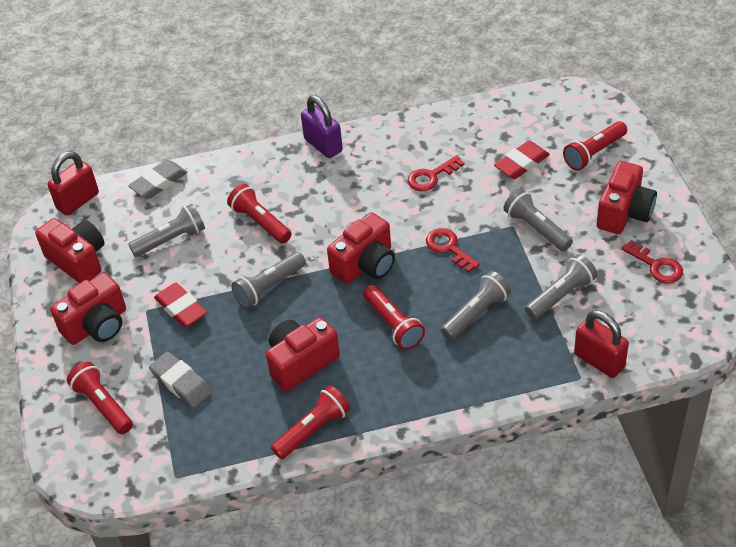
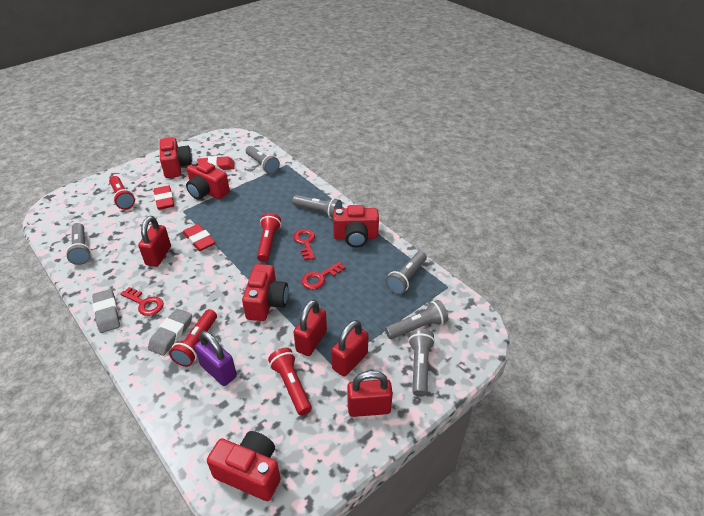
grey flashlight: [128,204,205,257] [231,252,306,308] [441,271,511,340] [503,189,573,251] [525,254,598,320] = 5 -> [66,223,91,265] [246,146,280,174] [292,195,342,218] [385,300,448,339] [386,251,427,294] [408,329,435,397] = 6
red eraser: [154,283,207,327] [494,141,550,179] = 2 -> [154,185,174,210] [183,224,216,251] [197,156,235,171] = 3
red flashlight: [67,362,133,434] [227,184,292,244] [271,386,351,459] [363,285,425,350] [563,121,627,171] = 5 -> [109,176,135,209] [169,309,217,367] [257,213,281,262] [268,348,312,416] = 4
red padlock: [48,151,99,216] [574,310,629,378] = 2 -> [138,216,171,267] [294,299,327,356] [331,320,369,377] [347,371,393,417] = 4

